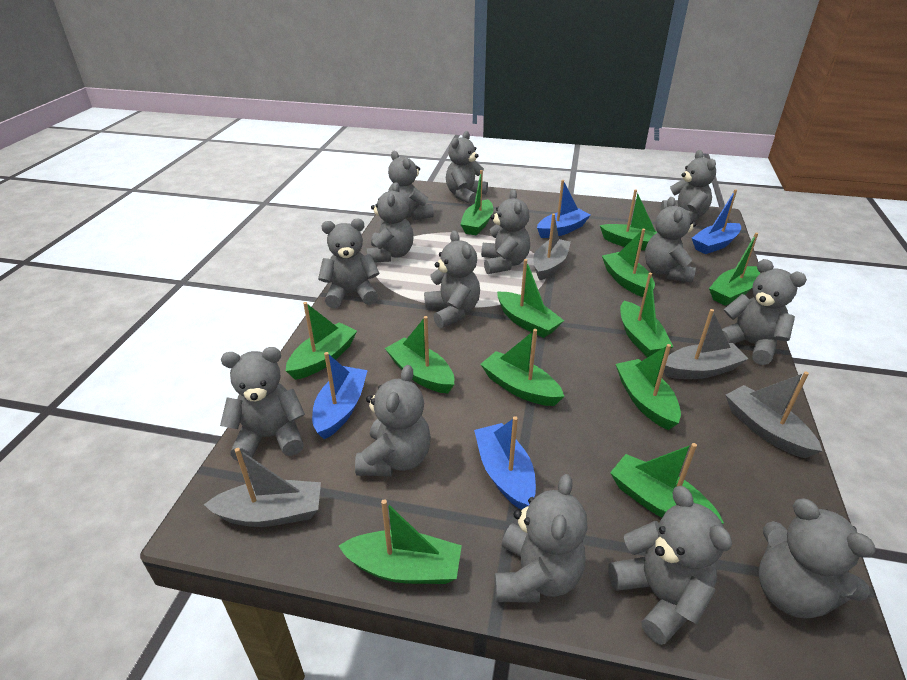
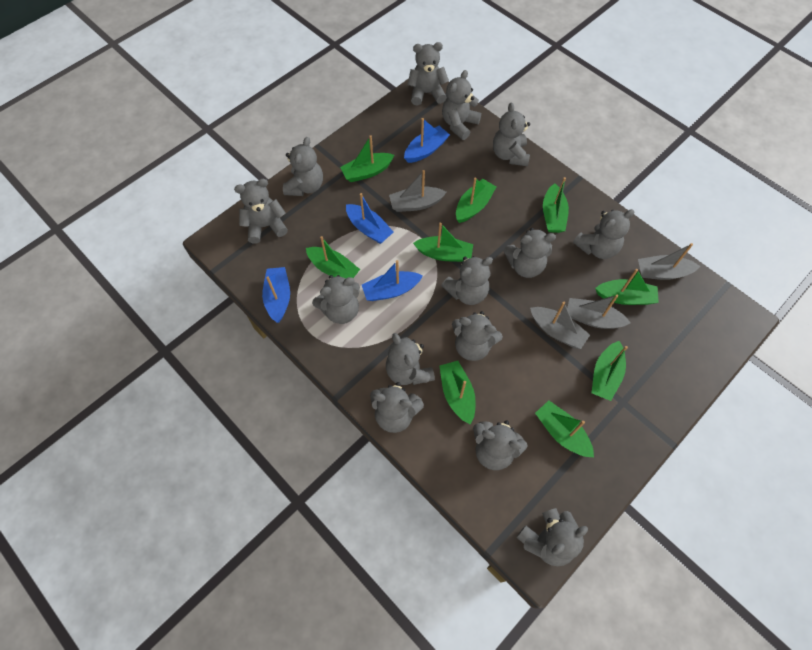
green boat: [286,302,357,380] [339,499,462,584] [385,316,454,394] [460,170,493,236] [480,329,564,406] [497,259,564,338] [600,189,658,251] [602,229,655,297] [610,443,724,524] [616,344,681,430] [620,273,674,358] [709,233,760,306] = 12 -> [306,236,360,278] [340,135,394,182] [413,223,473,262] [440,361,476,425] [456,178,496,223] [535,400,594,457] [543,177,569,233] [591,341,628,401] [595,269,659,305] = 9

